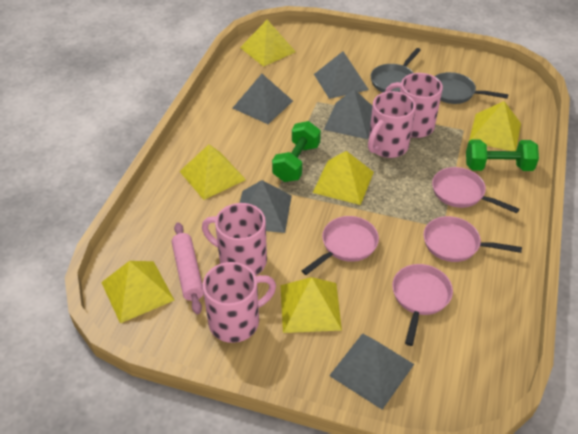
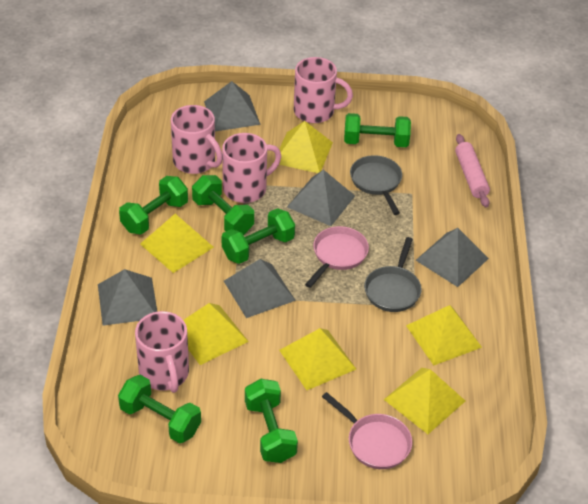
green dumbbell: [272,121,321,182] [466,140,539,171] = 2 -> [118,375,201,443] [119,176,188,235] [192,175,254,235] [222,208,295,264] [245,379,298,463] [344,113,411,147] = 6
pink pan: [302,216,379,275] [392,264,453,346] [423,216,522,262] [432,167,519,213] = 4 -> [305,226,369,288] [322,392,412,469] = 2

